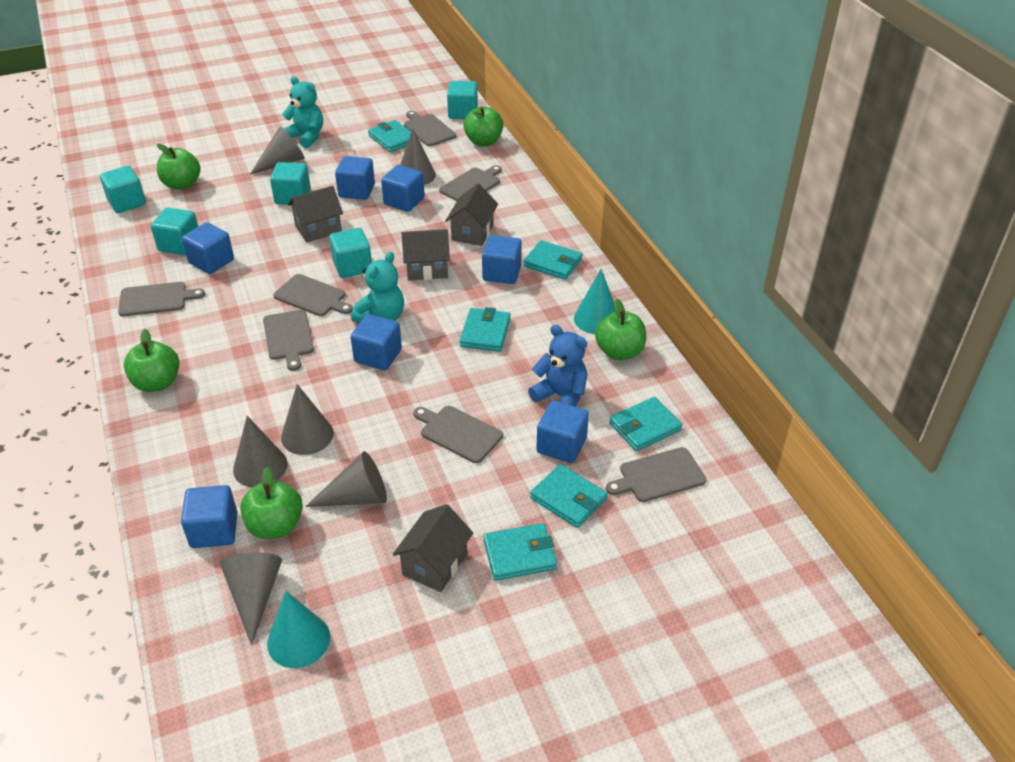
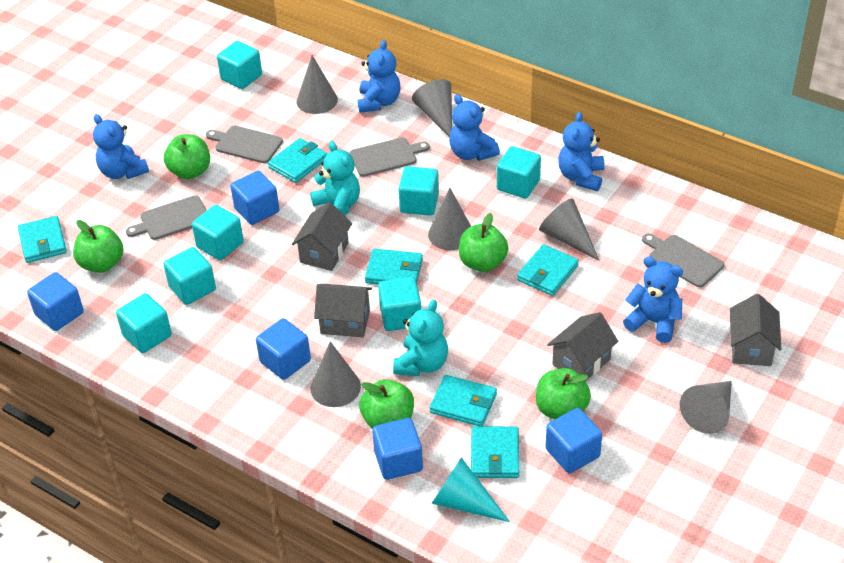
blue cube: [181,485,237,548] [182,222,234,274] [335,156,375,200] [351,314,402,370] [381,165,425,212] [482,235,522,284] [536,401,589,463] = 7 -> [27,272,84,331] [230,171,279,225] [256,318,311,380] [372,418,423,480] [546,408,602,473] = 5
blue teddy bear: [528,325,587,407] = 1 -> [93,114,149,179] [358,40,400,113] [449,94,500,161] [558,112,604,191] [623,257,683,343] = 5
grey cutting board: [118,282,205,316] [263,310,314,371] [274,274,353,316] [404,111,456,146] [413,406,503,463] [439,165,502,201] [606,447,706,502] = 7 -> [126,195,207,240] [206,126,283,163] [350,138,430,177] [642,234,724,287] = 4
turquoise cone: [267,591,330,668] [574,269,615,334] = 2 -> [431,457,510,522] = 1
turquoise cube: [100,166,146,213] [151,207,198,255] [270,162,311,205] [329,228,372,278] [447,81,478,119] = 5 -> [116,293,172,353] [163,247,216,305] [192,205,244,260] [217,41,262,89] [378,277,421,331] [398,166,439,215] [497,146,541,198] = 7

